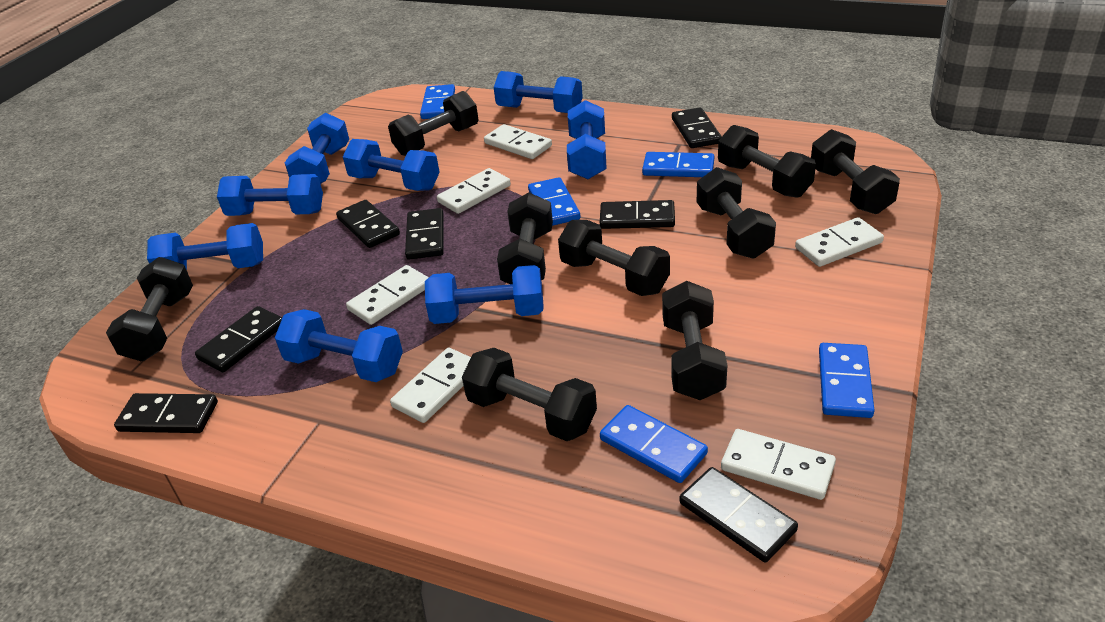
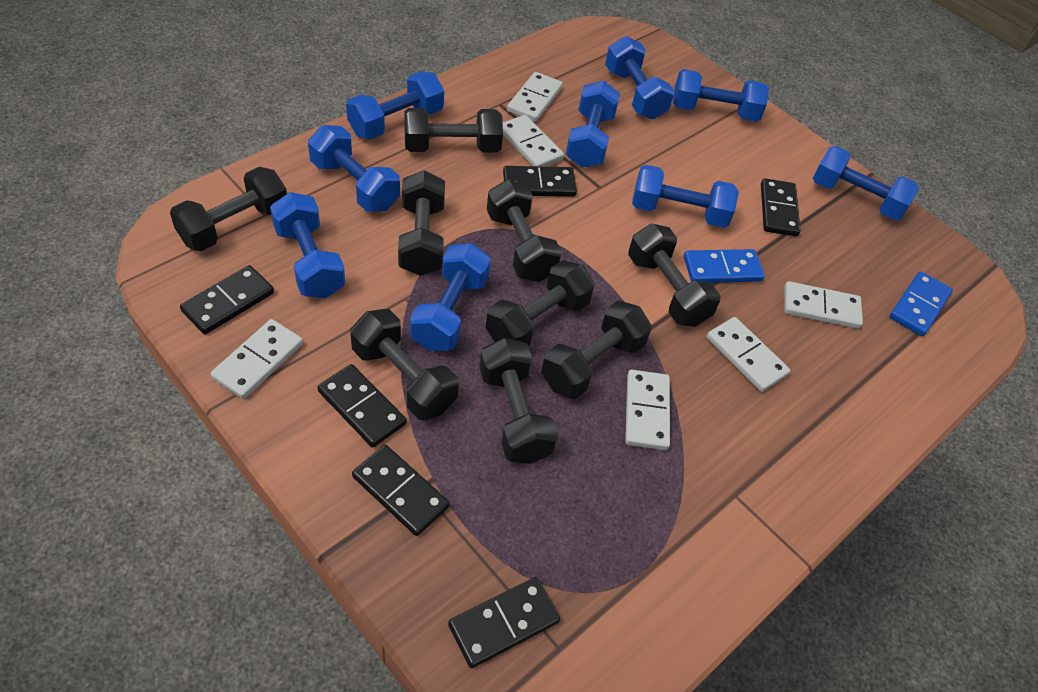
black domino: [114,393,218,433] [195,306,283,372] [336,200,400,248] [405,208,444,260] [600,200,675,229] [672,108,722,148] [680,467,798,562] = 7 -> [180,265,274,334] [318,364,406,447] [352,445,450,536] [448,577,560,668] [503,166,577,197] [761,178,801,236] = 6
blue domino: [420,84,455,119] [528,177,581,226] [600,405,708,483] [642,152,714,177] [819,343,875,418] = 5 -> [684,249,765,283] [889,271,953,336] = 2
blue dumbbell: [147,223,263,270] [217,174,323,216] [275,309,403,382] [285,112,349,184] [343,139,440,191] [425,265,544,324] [494,71,583,113] [567,100,607,179] = 8 -> [270,192,345,298] [308,125,400,212] [346,71,444,139] [410,243,491,351] [566,81,620,168] [605,36,675,119] [632,165,739,228] [673,69,769,122] [813,146,919,220] = 9

